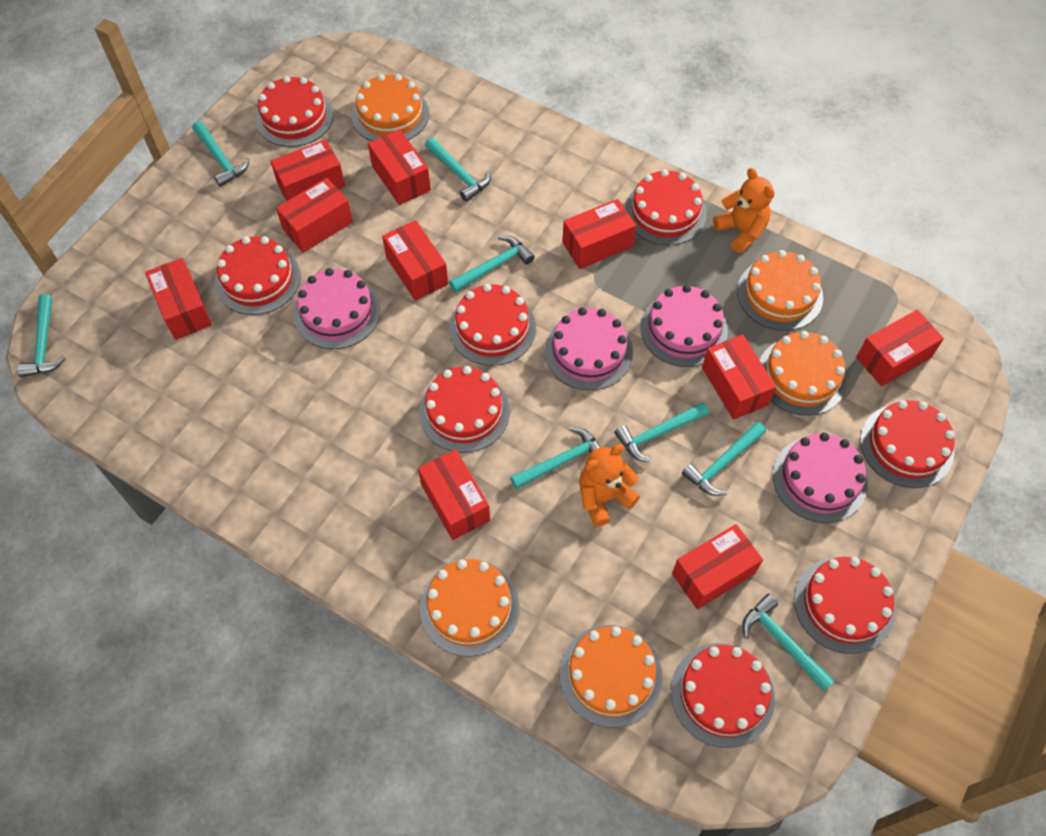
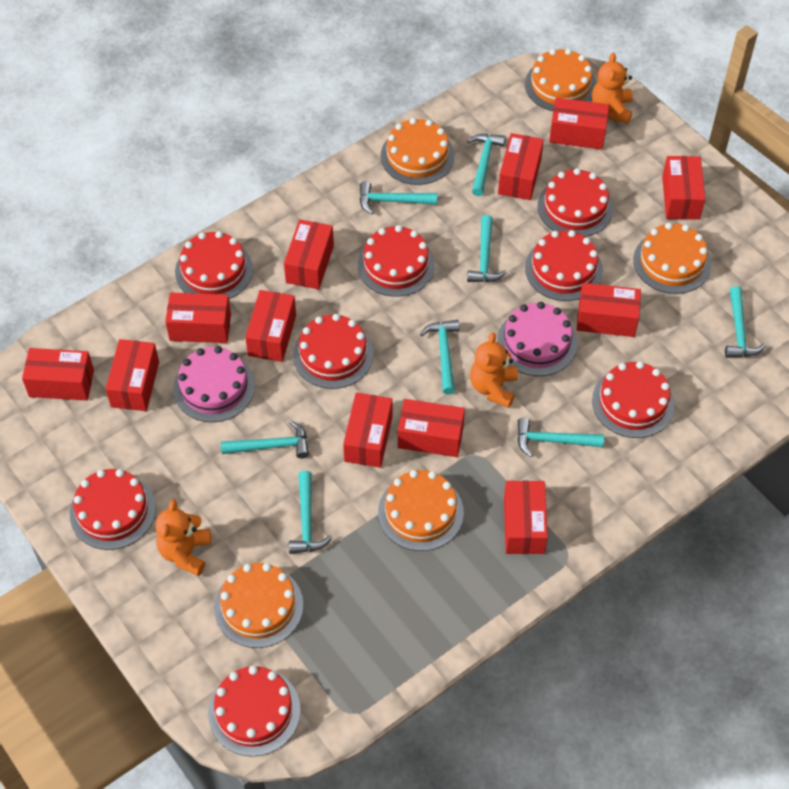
orange teddy bear: [579,444,640,527] [713,168,775,253] = 2 -> [155,499,211,576] [470,332,518,408] [592,52,633,124] = 3
pink cake: [293,268,380,349] [545,307,633,390] [640,285,728,367] [773,433,868,523] = 4 -> [173,346,255,422] [497,302,577,376] = 2
red box: [145,258,212,340] [270,139,345,201] [276,178,353,253] [368,129,431,205] [382,220,448,301] [418,449,490,540] [562,199,636,269] [672,524,763,610] [702,335,776,420] [856,310,944,386] = 10 -> [22,348,94,401] [106,339,159,411] [165,293,231,343] [245,290,296,362] [284,219,334,289] [343,393,393,468] [398,399,465,457] [498,133,544,200] [504,481,548,554] [549,98,609,150] [577,283,641,337] [662,156,705,220] = 12

